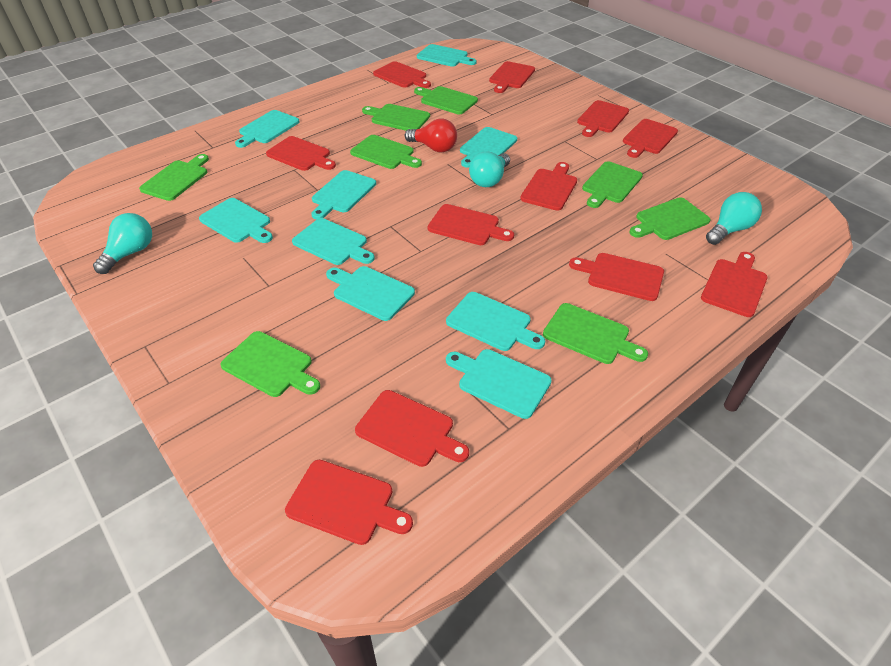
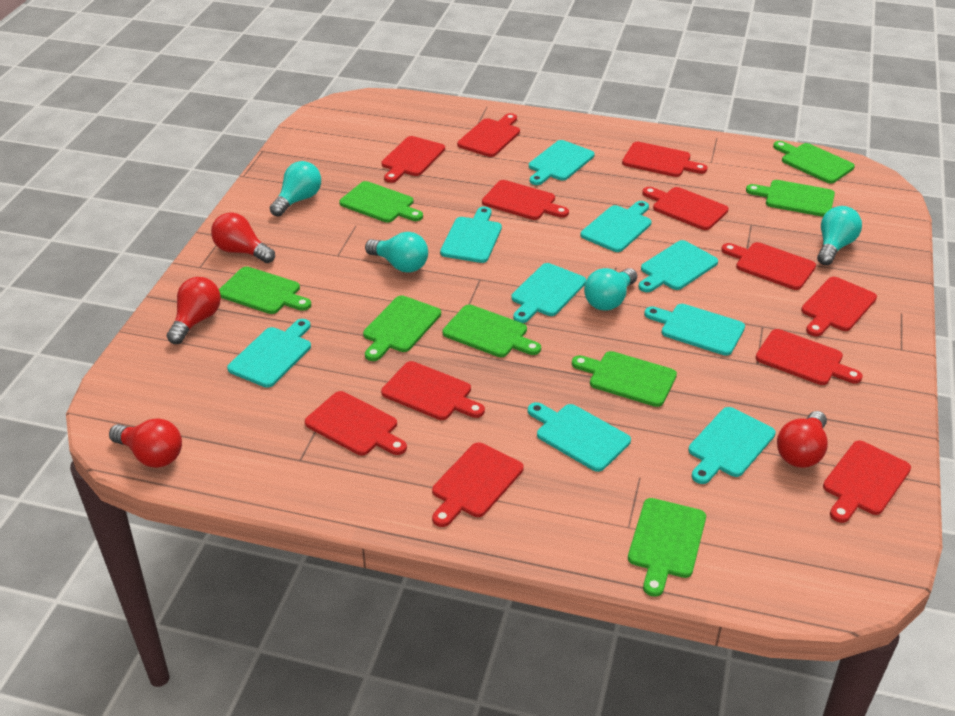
red cutting board: [266,136,336,171] [285,460,413,545] [355,390,469,467] [373,61,431,88] [427,204,514,245] [489,61,535,93] [520,162,577,211] [569,253,664,301] [577,100,629,137] [623,119,678,158] [701,252,768,317] = 11 -> [305,391,407,455] [381,136,445,183] [381,361,485,420] [432,442,524,527] [457,113,520,157] [482,180,569,220] [622,142,707,177] [642,187,728,230] [721,242,816,290] [756,329,863,385] [801,277,877,337] [823,441,911,523] = 12
red light bulb: [405,118,457,152] = 1 -> [109,418,182,468] [167,277,221,344] [211,212,275,263] [777,411,828,468] = 4
turquoise light bulb: [93,213,152,274] [469,152,510,187] [706,192,762,245] = 3 -> [270,161,321,217] [365,232,428,273] [584,268,637,311] [817,206,862,265] = 4

